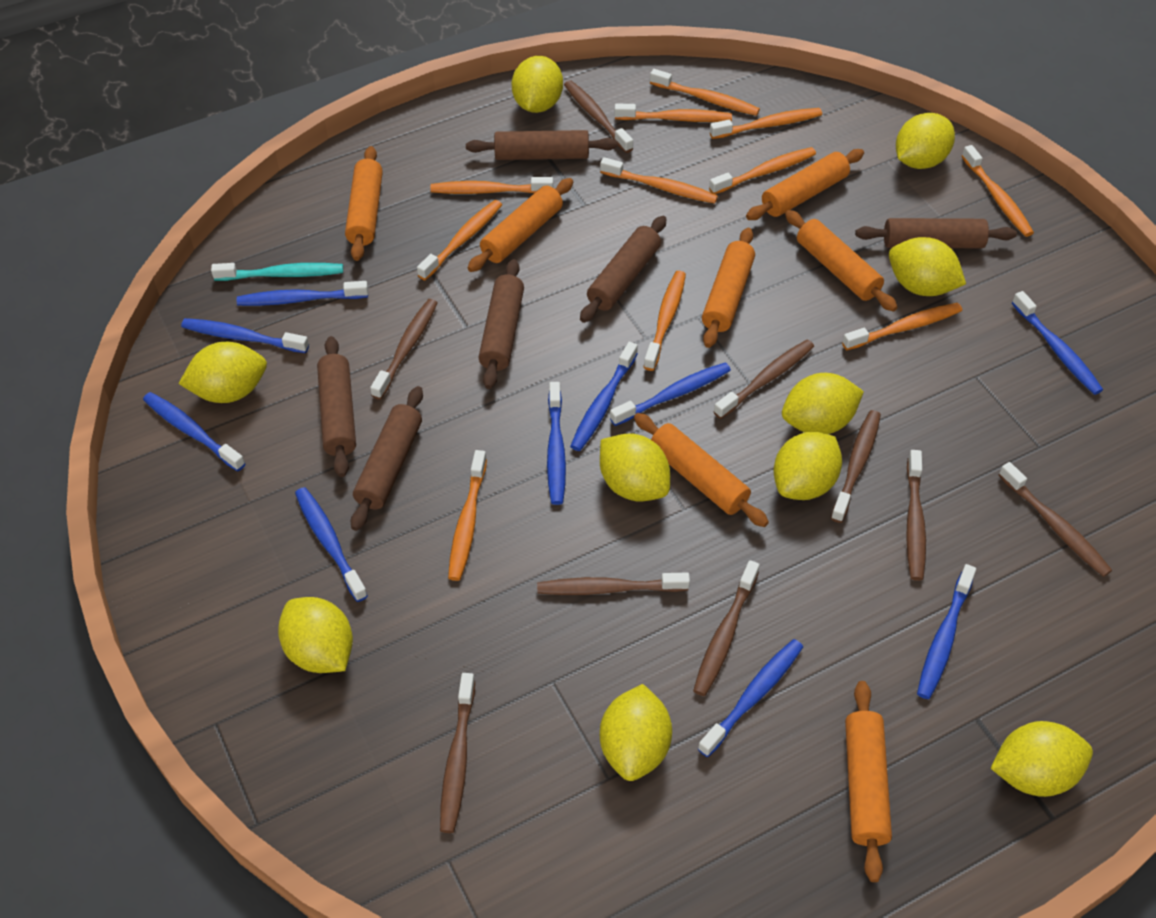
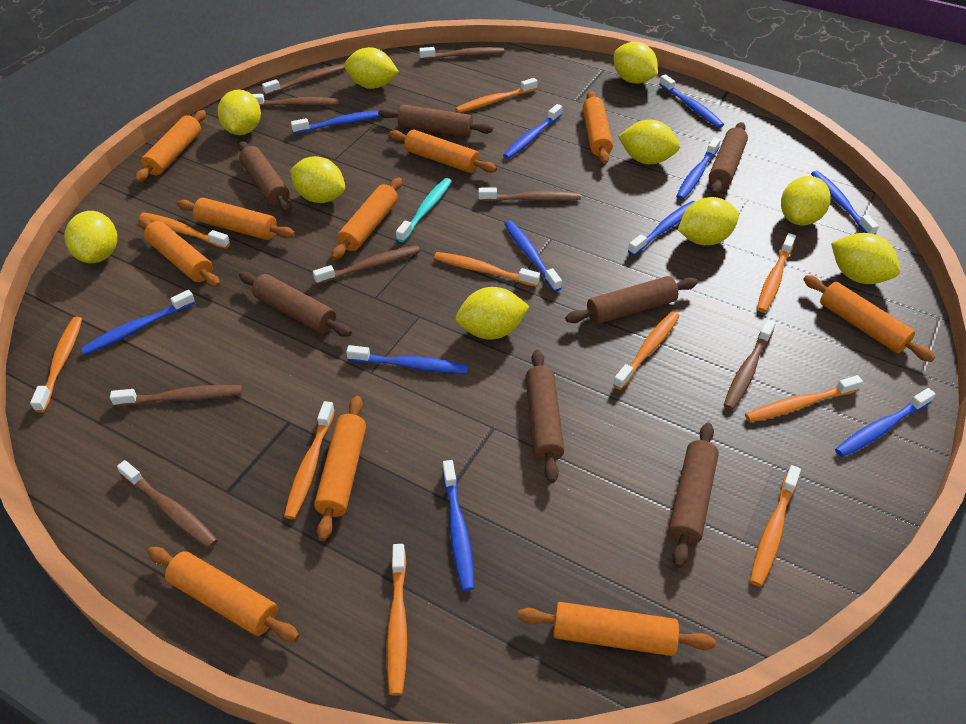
blue toothbrush: [143,392,246,471] [181,318,309,353] [237,281,368,306] [295,487,368,602] [547,382,566,505] [570,342,638,451] [610,362,731,426] [698,639,803,757] [917,564,976,699] [1012,291,1103,395] = 10 -> [81,290,195,355] [291,110,382,134] [346,345,468,374] [443,460,475,591] [503,104,563,159] [504,220,562,292] [628,201,696,256] [659,74,724,128] [676,137,721,200] [811,171,879,235] [835,388,935,457] = 11
brown rolling pin: [317,336,356,477] [351,386,423,531] [466,130,618,160] [479,259,524,389] [580,216,667,323] [855,218,1017,248] = 6 -> [238,141,291,213] [239,272,352,337] [378,105,493,137] [525,350,564,483] [565,276,698,324] [668,423,719,568] [709,122,748,195] = 7
brown toothbrush: [370,299,438,400] [440,673,475,833] [537,572,690,595] [564,80,633,153] [693,560,760,696] [714,340,814,419] [831,410,881,523] [906,450,926,581] [999,462,1112,577] = 9 -> [110,385,242,407] [117,460,218,548] [252,94,339,107] [262,64,345,96] [313,245,420,285] [419,47,504,60] [478,187,581,202] [724,319,776,410] = 8
orange rolling pin: [345,146,383,261] [468,178,573,272] [634,413,769,527] [702,228,755,348] [746,149,864,220] [785,210,898,312] [845,681,892,882] = 7 -> [135,110,206,183] [138,217,220,287] [147,547,299,642] [177,198,295,240] [314,396,366,541] [332,178,402,260] [389,130,497,173] [518,602,716,656] [583,91,613,164] [803,275,935,362] = 10
orange toothbrush: [417,200,502,280] [430,177,553,194] [448,450,487,581] [600,157,718,204] [614,103,732,122] [644,271,686,371] [650,69,760,116] [709,147,816,194] [710,108,822,139] [842,303,962,350] [962,145,1034,237] = 11 -> [30,317,82,412] [139,212,230,249] [284,401,335,519] [387,544,407,696] [434,252,540,287] [455,78,537,113] [613,311,680,390] [745,375,863,422] [750,465,801,587] [757,233,796,313] = 10

